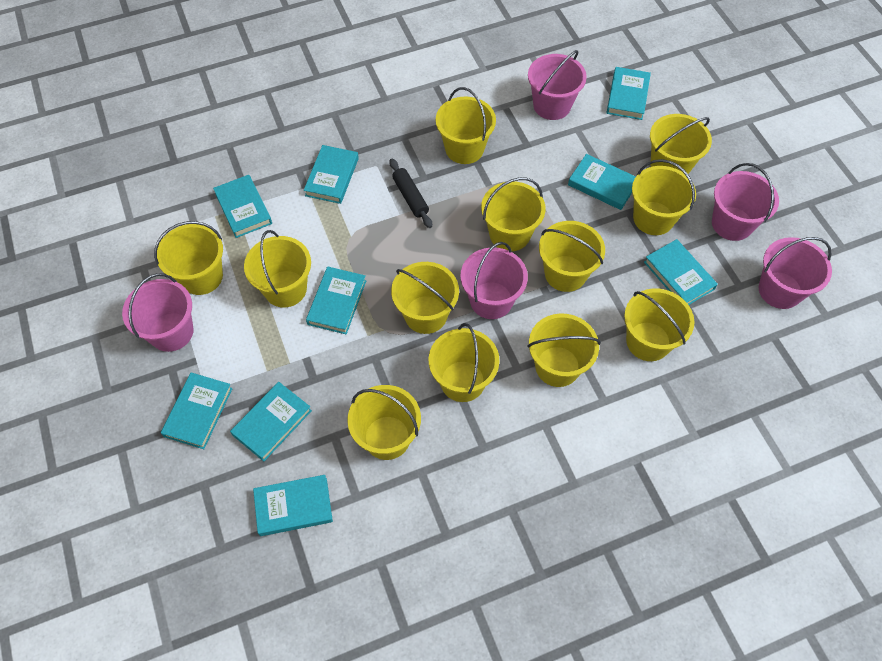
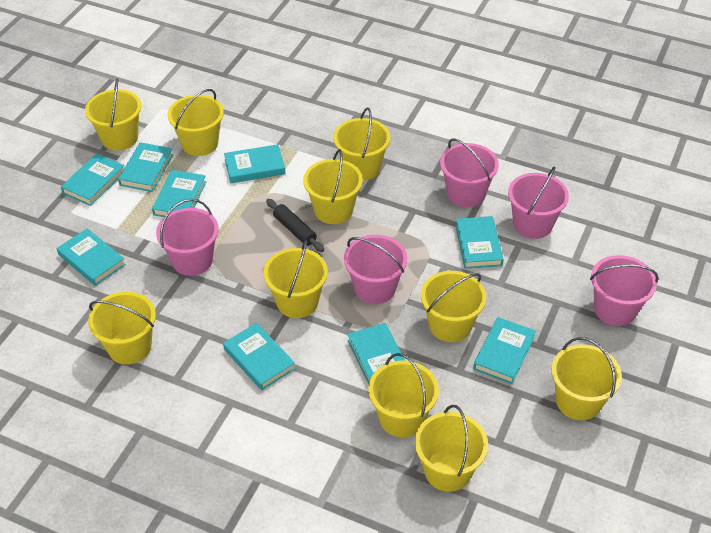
yellow bucket: [154,221,223,295] [244,230,311,308] [347,385,421,460] [391,262,459,334] [429,323,500,402] [436,87,496,164] [481,177,546,251] [527,313,601,387] [539,221,605,292] [624,289,694,361] [632,159,696,235] [650,114,712,174] = 12 -> [85,79,141,150] [88,292,156,365] [167,89,224,156] [263,240,328,318] [303,149,363,224] [333,108,390,181] [368,353,439,437] [415,405,488,492] [421,271,486,342] [551,337,622,420] = 10

